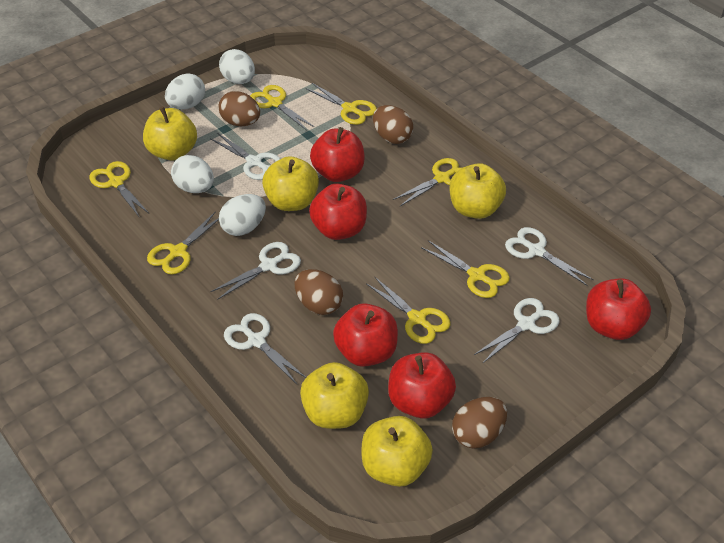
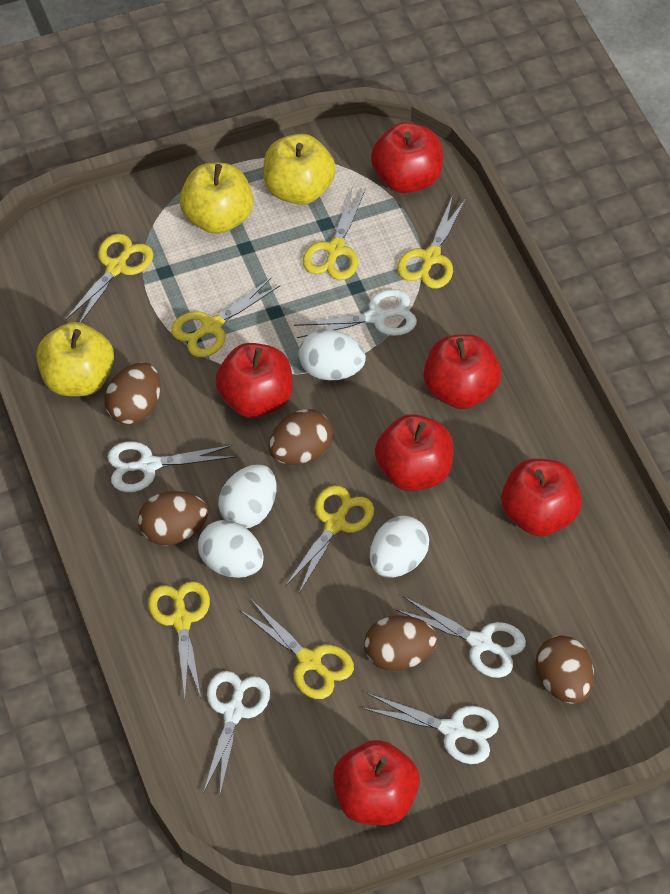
brown egg: [218,91,260,127] [294,269,343,315] [373,105,413,144] [452,397,507,449] = 4 -> [104,362,161,425] [138,491,208,545] [269,409,333,465] [364,615,437,671] [536,635,594,704] = 5
red apple: [309,184,367,240] [310,127,365,182] [333,303,398,367] [388,352,456,418] [586,278,651,340] = 5 -> [215,343,293,418] [333,740,420,825] [371,122,443,193] [375,414,454,491] [424,335,501,409] [501,459,582,536] = 6
yellow apple: [143,106,197,160] [262,156,319,211] [300,362,369,429] [362,416,433,487] [450,163,506,219] = 5 -> [36,322,114,396] [180,163,254,234] [263,133,336,205] = 3

